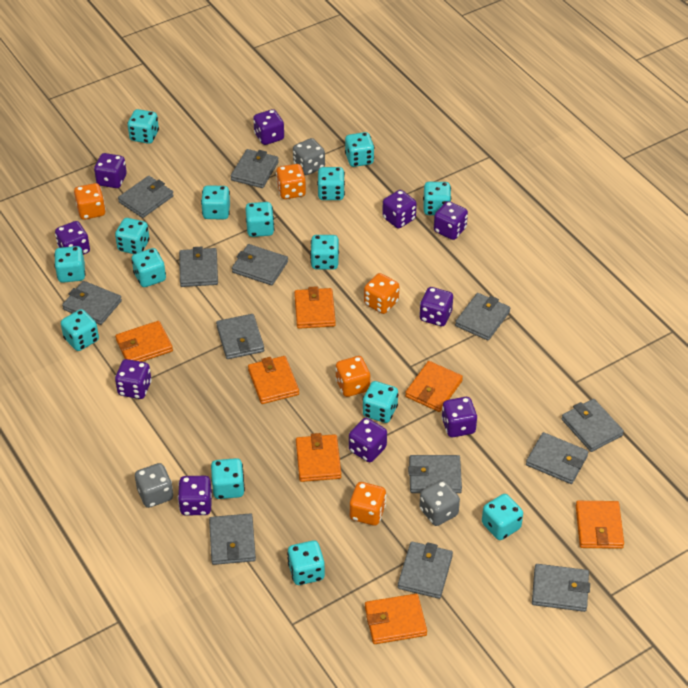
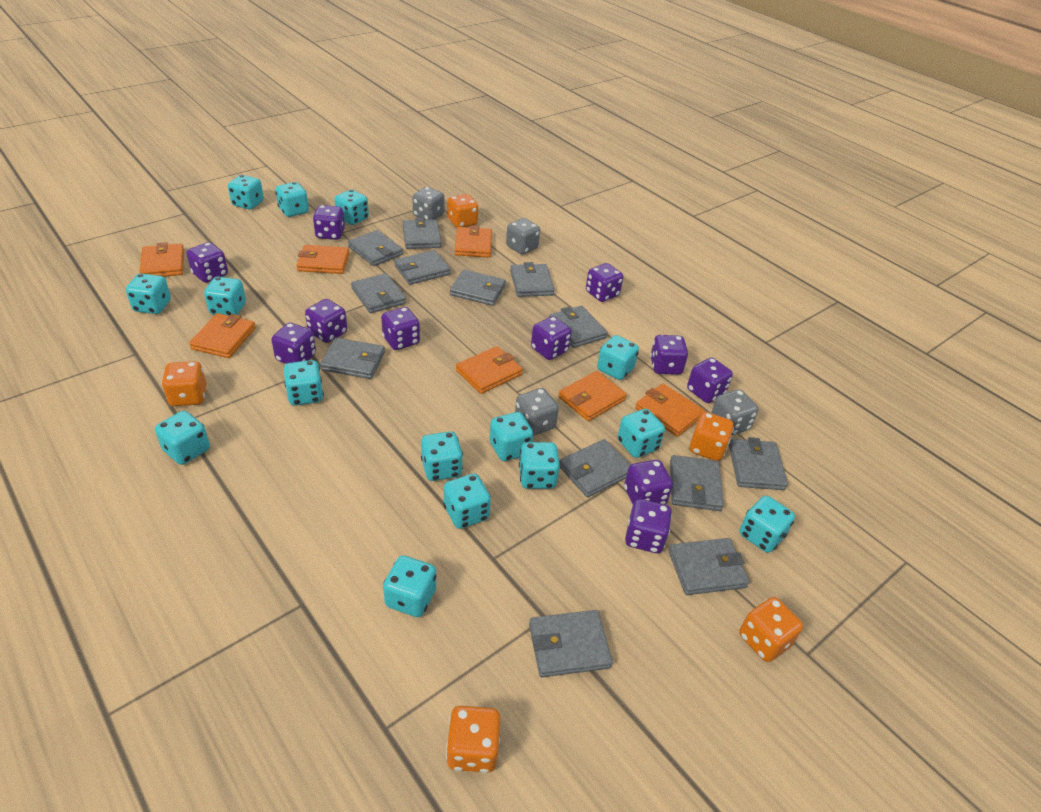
grey dice: [135,463,173,508] [293,138,325,175] [419,480,460,526] = 3 -> [413,187,444,220] [506,218,540,254] [515,388,559,436] [711,389,758,436] = 4
purple dice: [55,221,90,255] [94,153,127,188] [115,359,152,399] [178,476,212,516] [253,109,284,145] [349,418,387,462] [382,190,417,228] [419,287,453,326] [434,201,468,240] [441,397,477,437] = 10 -> [186,242,228,283] [272,323,316,364] [305,299,347,343] [313,205,345,240] [381,307,420,350] [531,316,572,360] [586,263,623,302] [624,460,673,505] [625,499,672,553] [650,335,688,375] [687,358,733,403] = 11

